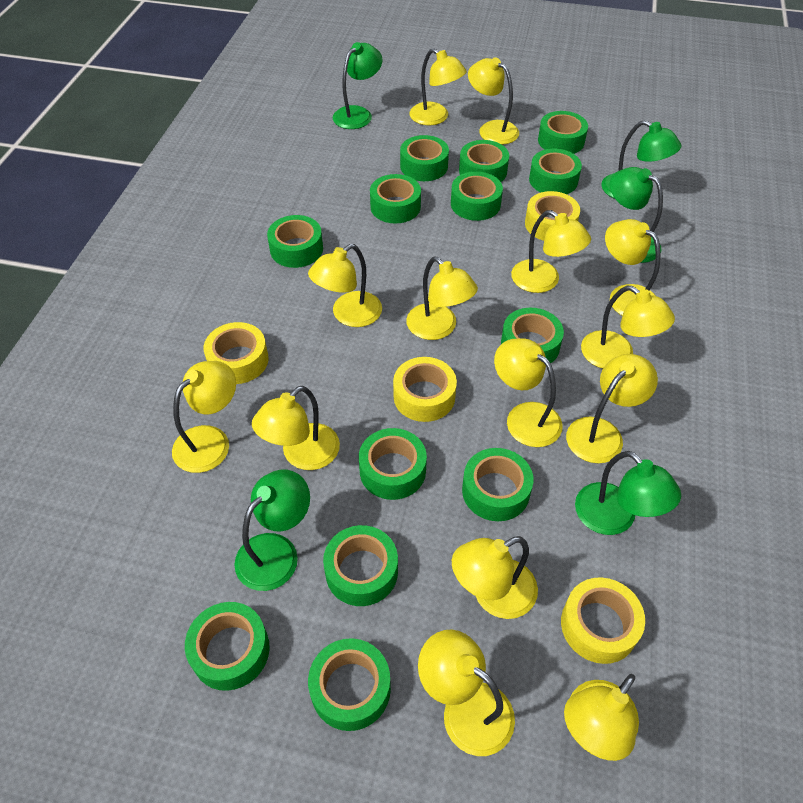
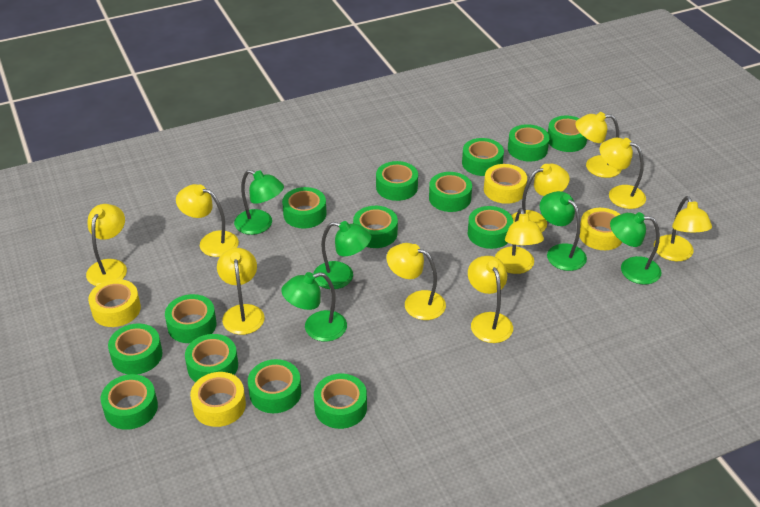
green tape: [185,602,270,691] [267,215,323,268] [308,638,391,731] [323,525,398,606] [359,428,427,500] [370,174,421,223] [400,135,449,181] [451,171,503,221] [459,140,509,182] [462,448,533,521] [501,308,564,363] [529,149,582,194] [538,111,588,154] = 13 -> [101,374,158,430] [108,323,162,375] [165,294,216,343] [185,334,238,382] [248,359,301,413] [282,187,327,229] [314,374,367,429] [353,206,398,248] [376,161,418,201] [429,172,472,212] [462,138,504,176] [468,206,513,249] [508,124,550,162] [548,116,587,152] = 14
yellow lamp: [172,361,236,473] [252,386,340,470] [308,244,382,327] [406,257,478,340] [409,48,467,125] [418,630,515,756] [452,536,538,619] [468,58,519,145] [494,338,563,447] [511,210,591,293] [564,674,639,761] [566,354,658,464] [581,286,675,369] [605,219,661,316] = 14 -> [86,204,127,286] [176,184,239,257] [217,248,265,335] [386,243,446,320] [468,256,513,343] [495,208,544,274] [512,164,570,232] [575,112,622,178] [599,138,646,209] [654,196,712,261] = 10

